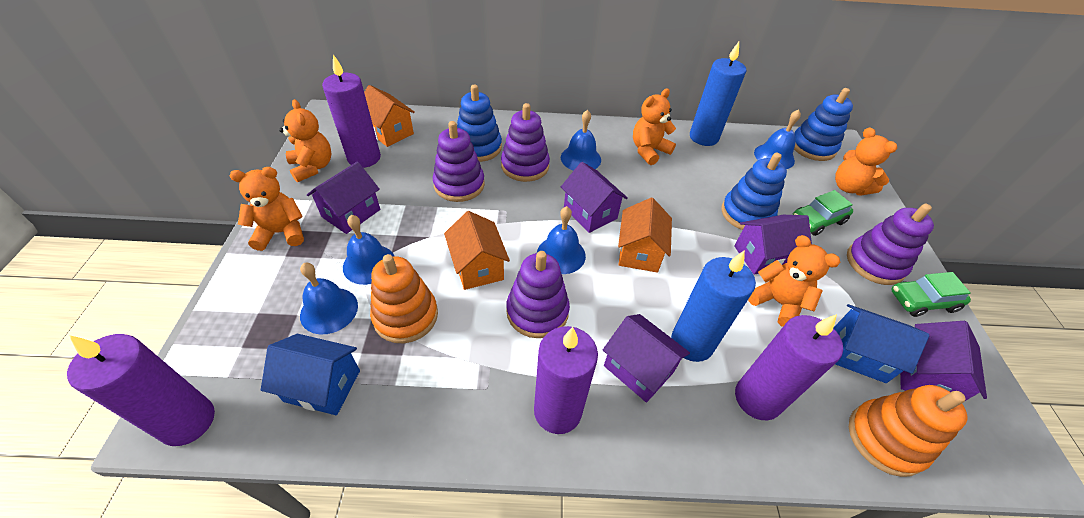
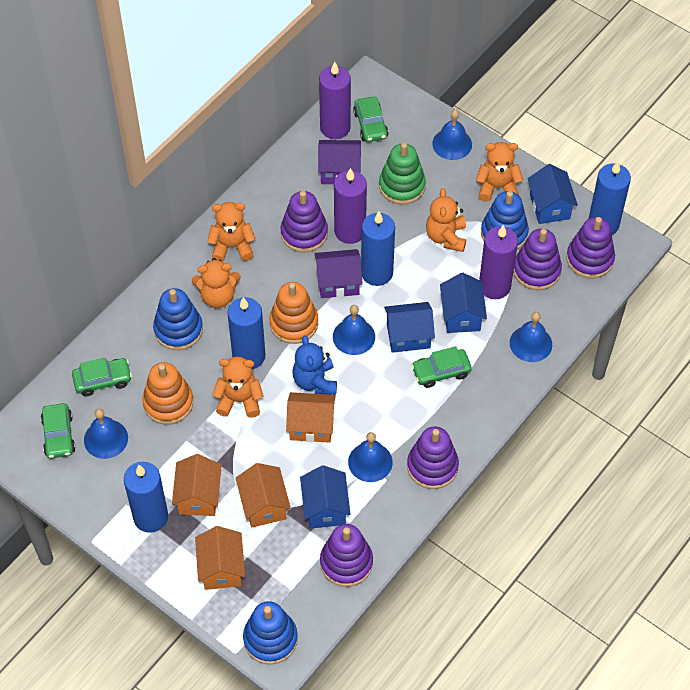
blue candle: [671,250,756,362] [690,42,746,146] = 2 -> [124,462,168,533] [227,297,265,369] [361,211,395,286] [589,161,631,235] = 4
blue house: [261,334,360,415] [834,304,929,383] = 2 -> [300,465,351,529] [384,302,435,353] [440,273,487,333] [527,164,578,224] = 4
blue teddy bear: none = 0 -> [292,335,337,395] = 1
green car: [792,190,853,236] [891,272,971,317] = 2 -> [41,403,75,459] [72,358,132,396] [353,97,388,142] [411,346,472,388] = 4
green stacking toy: none = 0 -> [379,143,426,205] = 1
orange house: [364,85,415,147] [444,211,510,290] [618,198,672,273] = 3 -> [172,454,221,516] [195,526,245,590] [236,463,291,527] [286,392,336,443] = 4
purple candle: [67,334,215,446] [322,54,381,168] [534,326,598,434] [735,314,843,420] = 4 -> [319,62,351,139] [334,168,367,244] [479,225,518,299] = 3
purple house: [307,162,380,234] [561,162,628,233] [603,314,690,402] [734,215,812,275] [900,321,987,401] = 5 -> [315,249,363,298] [318,140,361,184] = 2
purple stacking toy: [433,121,485,202] [501,103,550,182] [506,251,570,338] [847,204,934,285] = 4 -> [280,191,328,253] [320,524,373,587] [407,427,459,489] [513,229,562,290] [566,217,615,278] = 5

